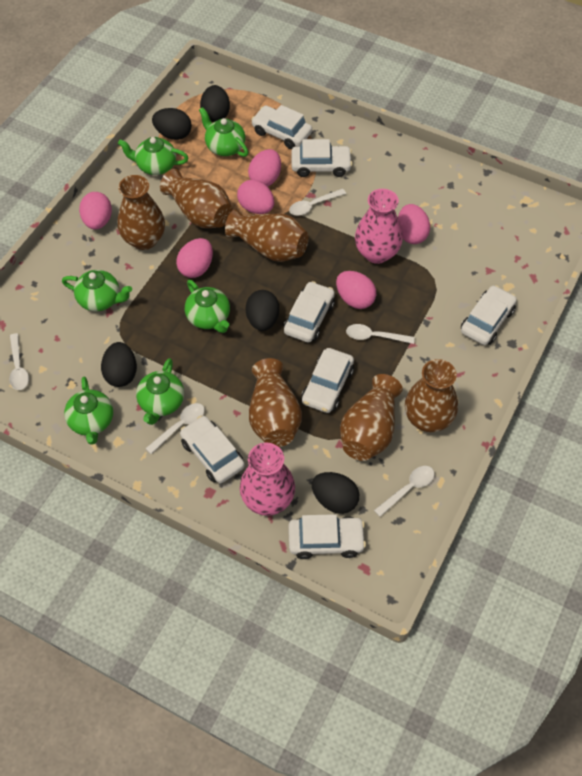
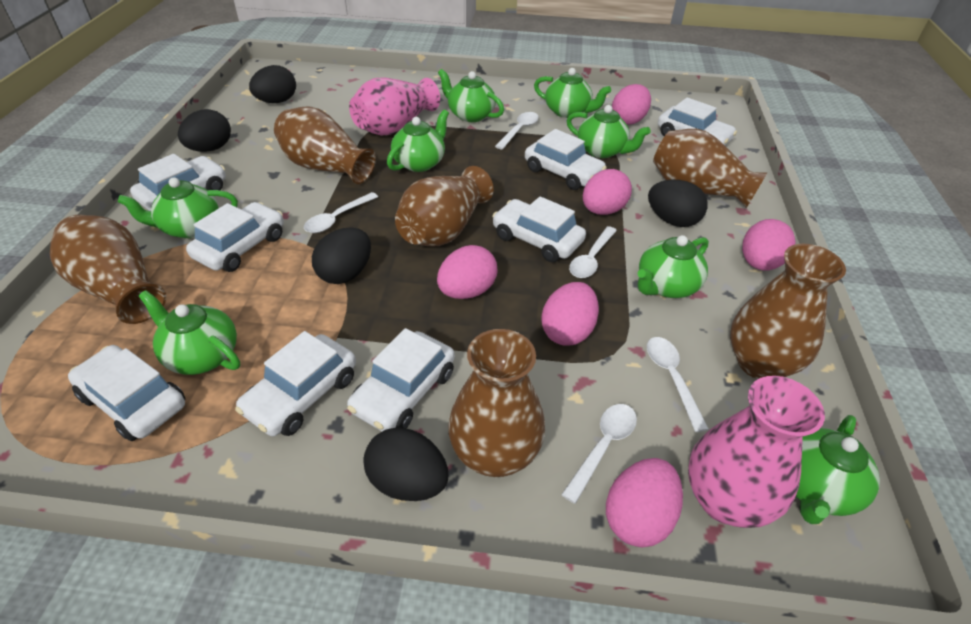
green teapot: [62,270,132,311] [64,377,113,445] [118,137,189,175] [136,358,184,425] [185,280,230,333] [199,107,249,157] = 6 -> [117,177,238,238] [139,290,240,375] [387,109,449,172] [438,69,504,122] [534,68,611,118] [566,105,651,158] [637,235,709,298] [796,415,880,524] = 8
white car: [180,416,245,483] [251,105,312,149] [284,281,335,342] [288,514,366,559] [291,139,353,177] [301,348,354,413] [461,285,517,345] = 7 -> [68,345,185,441] [130,154,226,211] [186,202,284,272] [235,331,356,436] [347,328,455,432] [493,196,586,262] [525,129,607,190] [658,97,737,145] = 8

